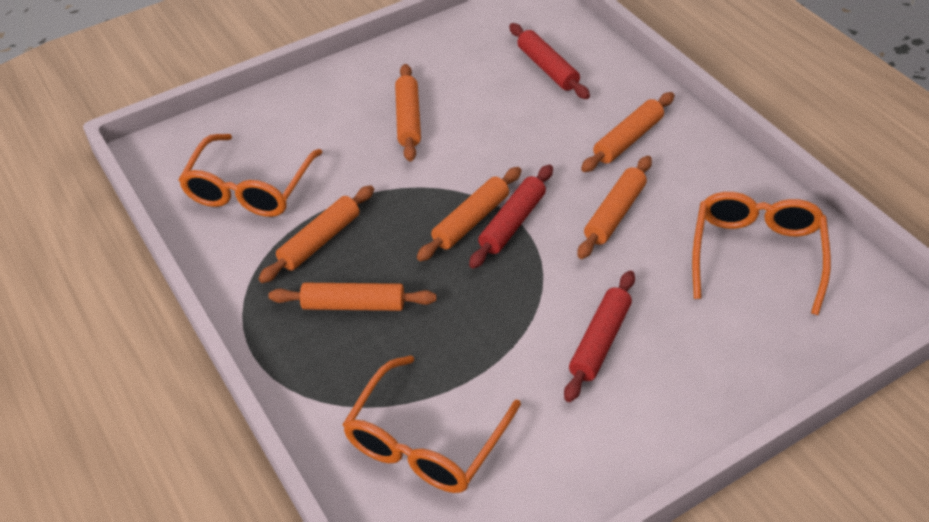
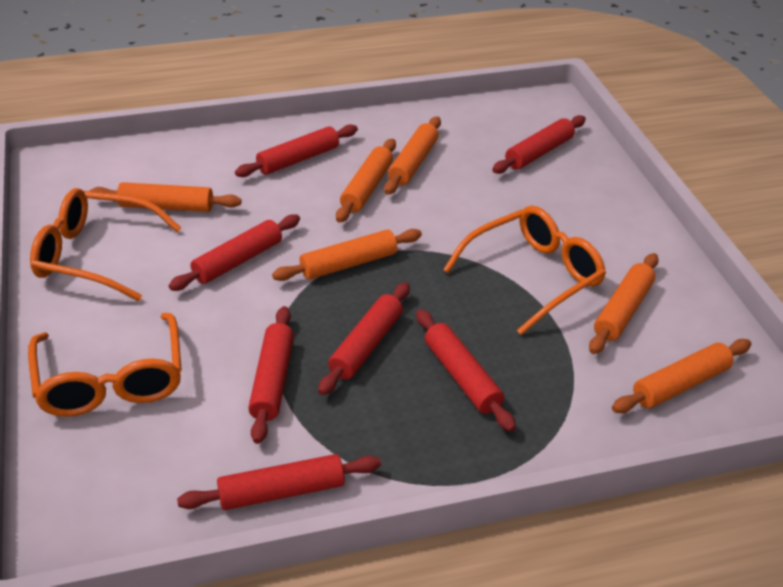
red rolling pin: [469,164,553,269] [509,23,590,99] [564,271,635,402] = 3 -> [169,214,300,291] [177,454,381,510] [235,124,358,177] [248,306,294,444] [318,282,410,395] [416,309,516,432] [492,115,586,174] = 7

